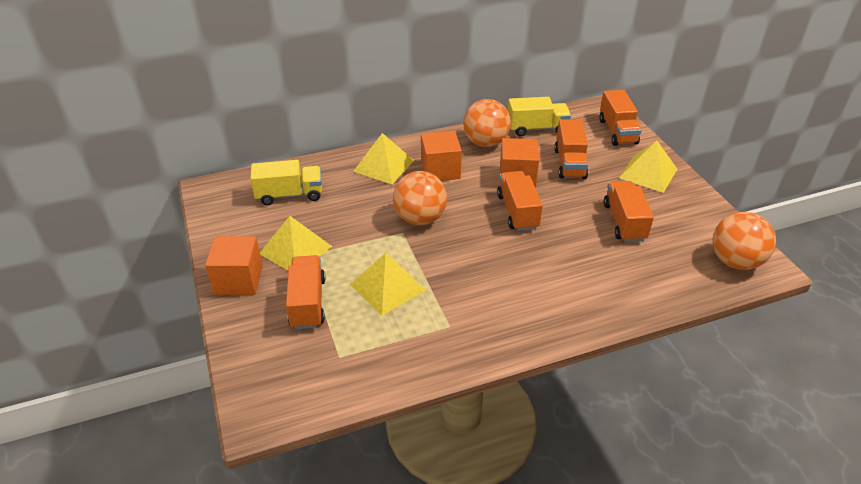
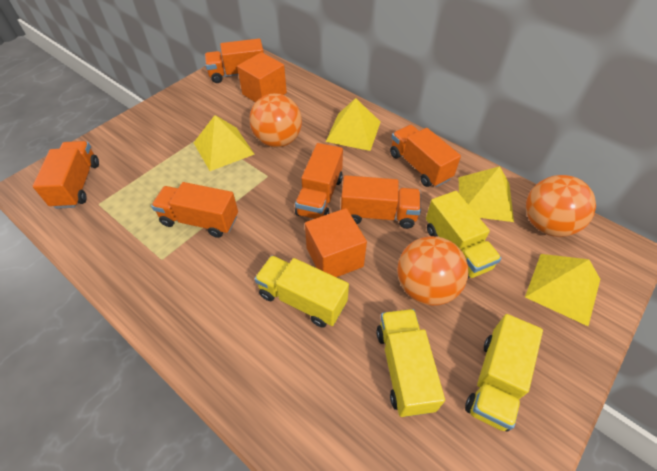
orange cube: [205,236,263,295] [421,131,462,181] [500,138,539,188] = 3 -> [237,52,287,102] [305,208,367,277] = 2
orange truck: [286,255,325,329] [497,171,543,231] [554,119,588,179] [599,90,642,146] [604,181,654,242] = 5 -> [33,141,99,209] [151,182,238,238] [205,39,264,83] [295,143,343,219] [341,175,421,229] [390,125,461,187] = 6
yellow truck: [250,160,322,205] [508,97,571,136] = 2 -> [254,255,349,328] [377,309,445,417] [426,191,502,279] [465,314,543,431] = 4

